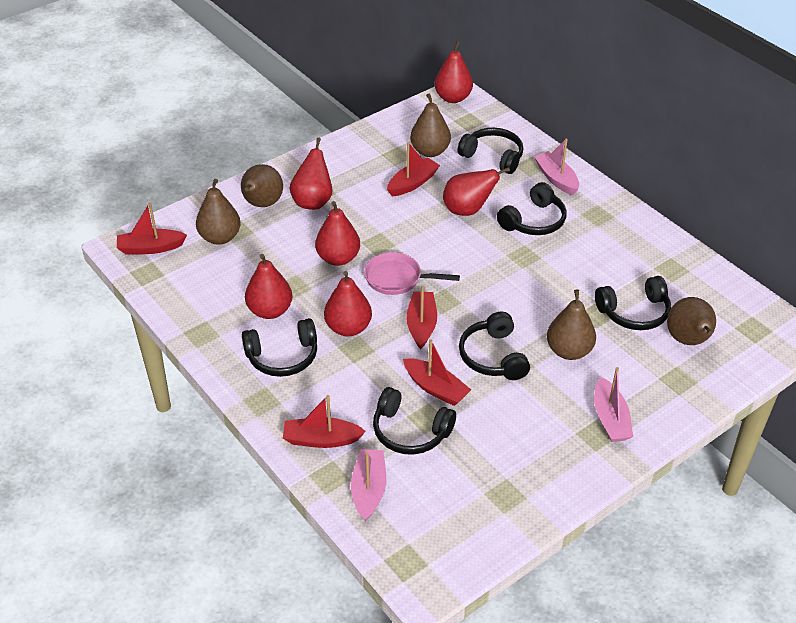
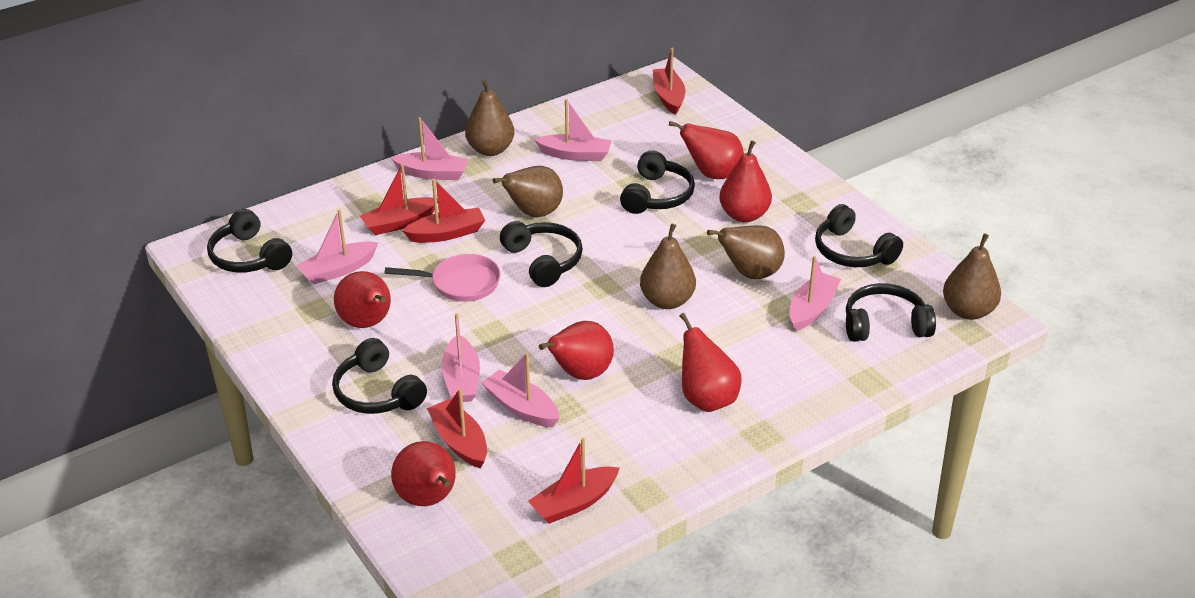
pink boat: [351,449,386,521] [534,138,579,195] [594,367,633,442] = 3 -> [297,210,378,284] [391,117,469,180] [441,313,480,402] [481,353,559,427] [534,99,612,161] [789,256,841,331] = 6

